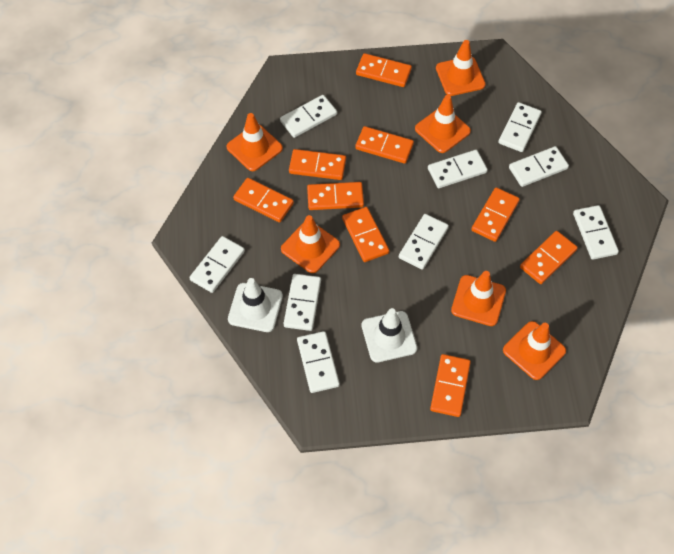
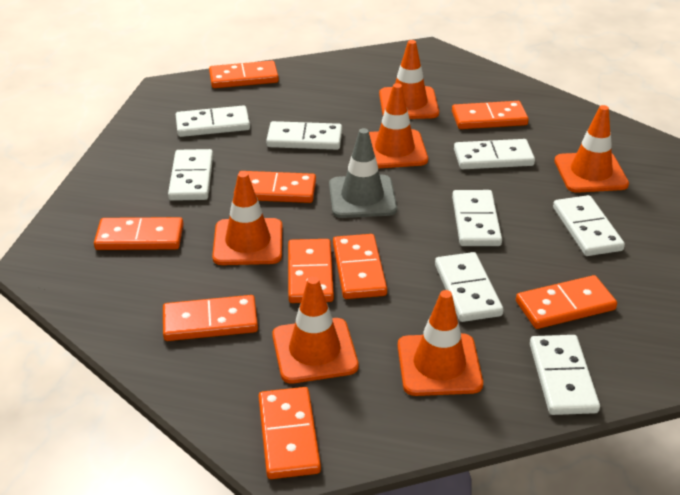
grey traffic cone: none = 0 -> [329,128,397,218] = 1
white domino: [189,236,245,293] [280,95,337,138] [284,274,321,331] [297,331,340,393] [399,214,449,270] [428,150,488,188] [498,102,542,152] [509,146,569,187] [573,205,619,260] = 9 -> [168,149,213,201] [176,105,250,137] [266,121,342,150] [435,252,503,322] [452,190,502,246] [454,139,535,169] [530,335,600,415] [553,195,625,256] = 8
white traffic cone: [228,278,283,332] [361,308,417,363] = 2 -> none = 0

